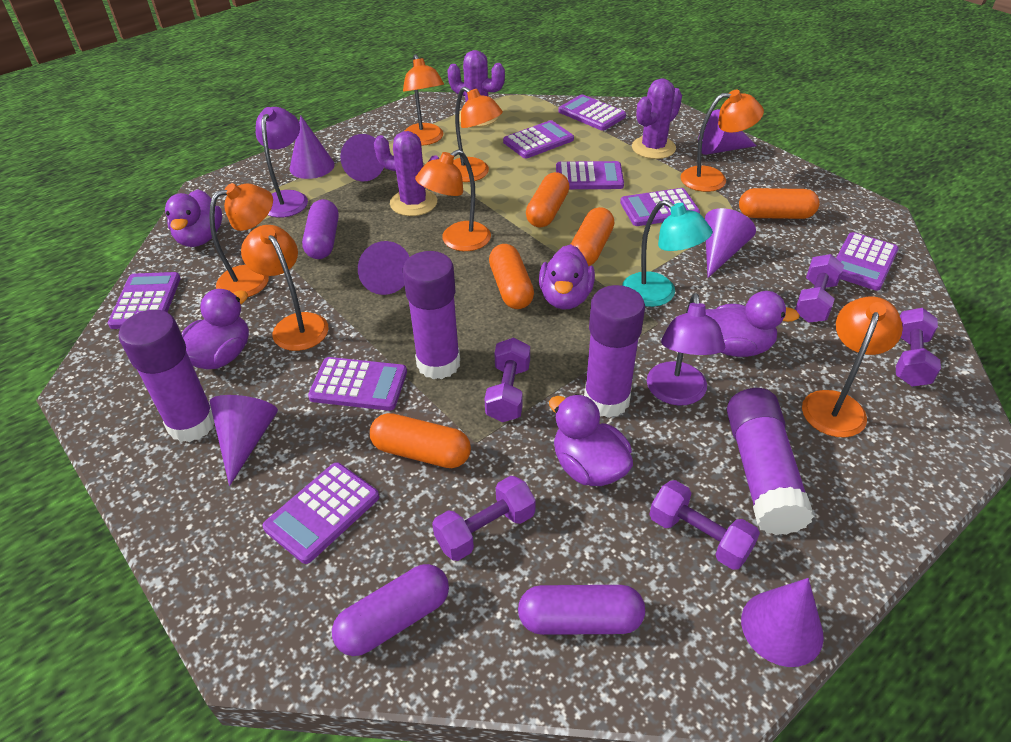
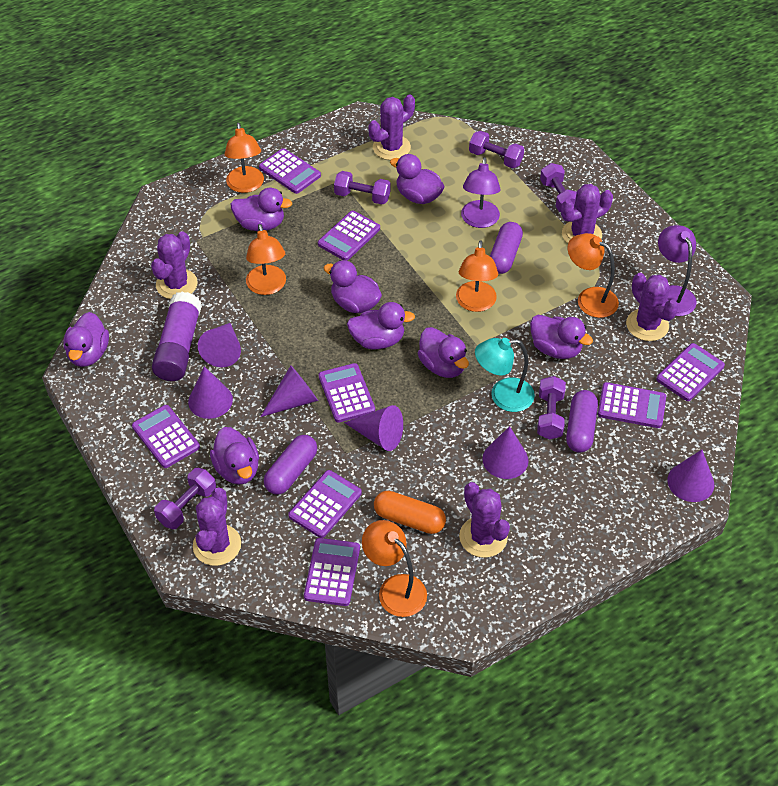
orange capsule: [370,413,471,468] [489,244,534,309] [526,172,569,227] [571,207,614,266] [739,188,820,219] = 5 -> [374,491,446,534] = 1
orange lamp: [209,183,273,297] [241,225,329,351] [403,54,444,146] [415,150,491,251] [453,87,503,182] [681,90,764,192] [802,296,903,438] = 7 -> [224,123,264,193] [246,224,286,295] [362,520,427,617] [456,240,498,312] [568,233,619,318] = 5
purple cactus: [374,131,440,216] [447,50,505,127] [632,78,682,159] = 3 -> [151,231,198,299] [193,488,241,566] [368,94,415,160] [459,482,510,558] [561,184,613,243] [626,273,679,341] = 6
purple cone: [210,395,278,486] [290,116,335,179] [340,134,384,181] [358,241,409,295] [698,109,756,155] [705,208,756,278] [741,578,824,667] = 7 -> [188,366,233,419] [198,323,241,367] [260,366,318,417] [344,405,403,451] [482,426,529,479] [667,450,714,502] = 6
purple duck: [165,189,222,247] [181,289,249,369] [539,244,595,310] [549,394,633,486] [706,291,800,357] = 5 -> [64,312,109,367] [210,427,259,485] [231,188,292,231] [324,260,382,313] [347,302,415,350] [390,154,445,204] [418,327,469,378] [530,315,593,359] = 8
purple glue stick: [119,310,214,442] [403,251,460,379] [584,285,645,418] [727,388,814,535] = 4 -> [152,292,202,381] = 1

